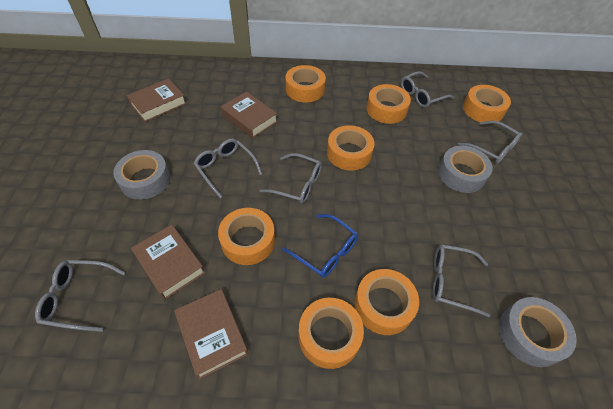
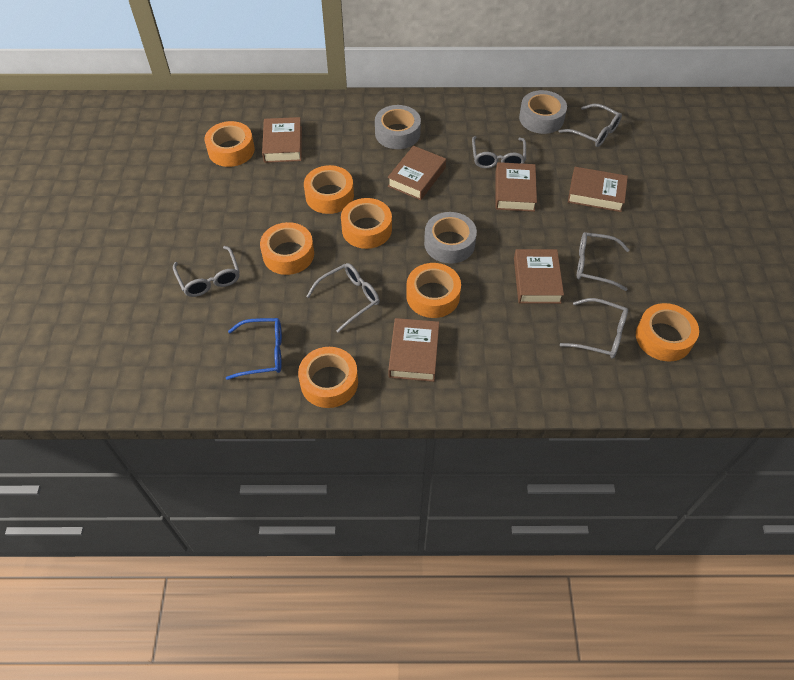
brown book: [127,78,187,122] [131,224,205,300] [174,289,249,379] [221,91,278,138] = 4 -> [262,117,302,163] [388,146,446,200] [388,318,439,382] [495,162,537,212] [514,249,564,304] [568,167,628,212] = 6

